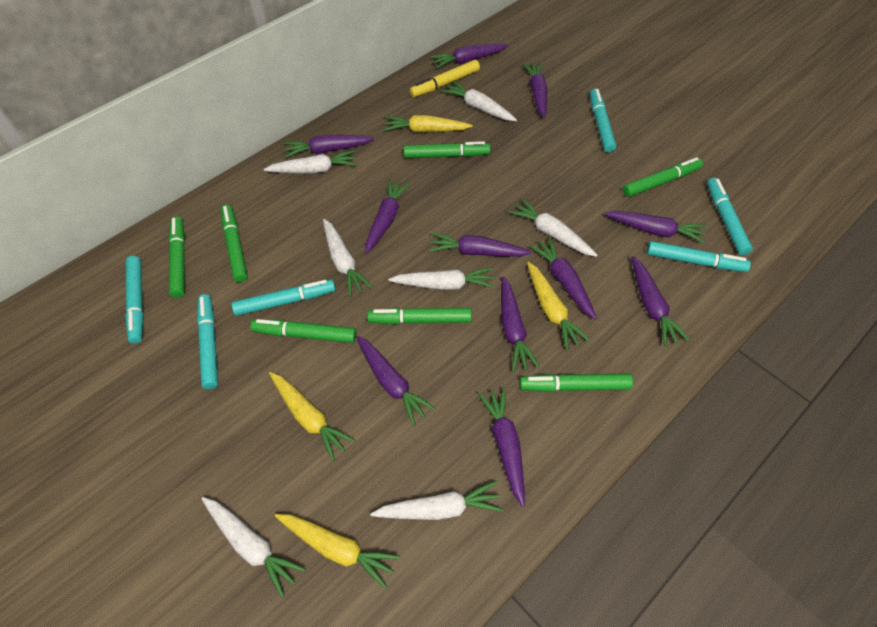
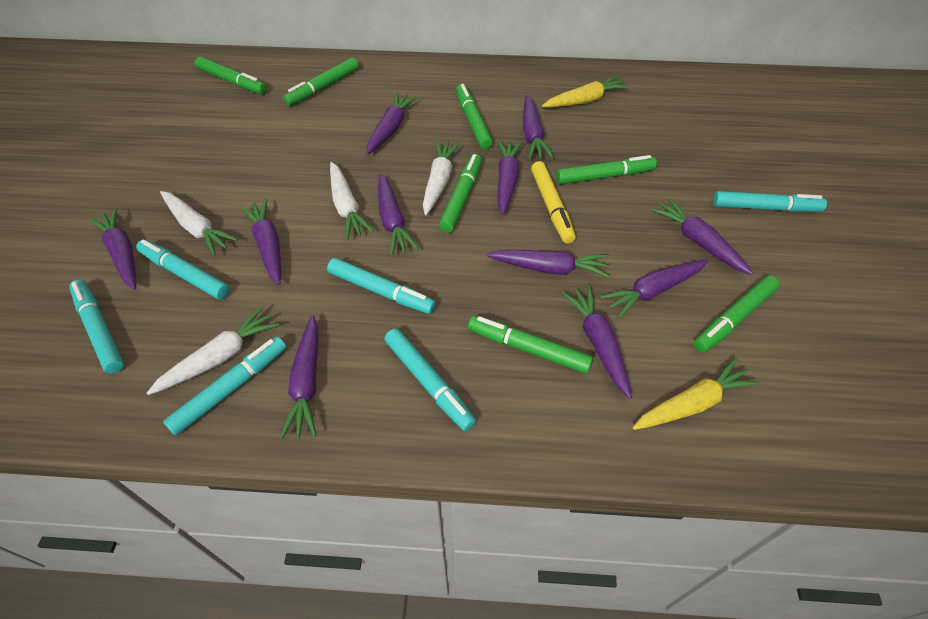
white carrot: [202,497,306,598] [264,150,357,174] [323,219,373,297] [370,480,503,520] [389,267,495,290] [441,81,517,121] [508,199,598,257] = 7 -> [147,306,279,395] [160,191,238,256] [330,162,374,240] [423,140,460,215] = 4
yellow carrot: [269,372,356,461] [275,514,400,588] [384,115,473,132] [527,262,590,350] = 4 -> [542,75,630,107] [632,358,759,430] = 2

